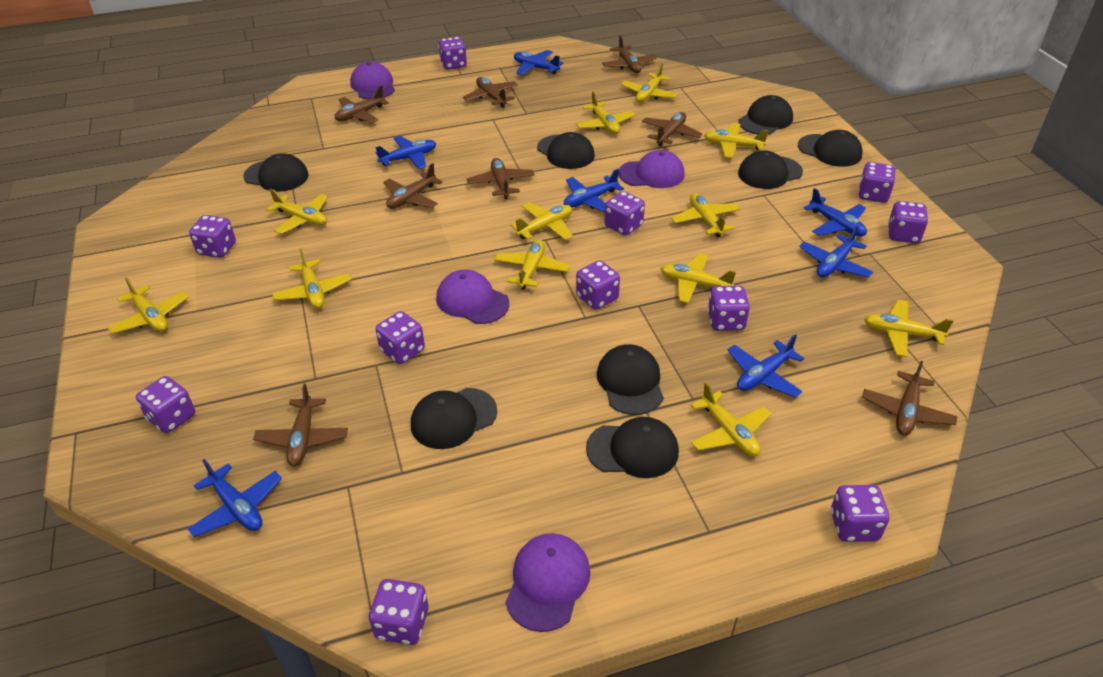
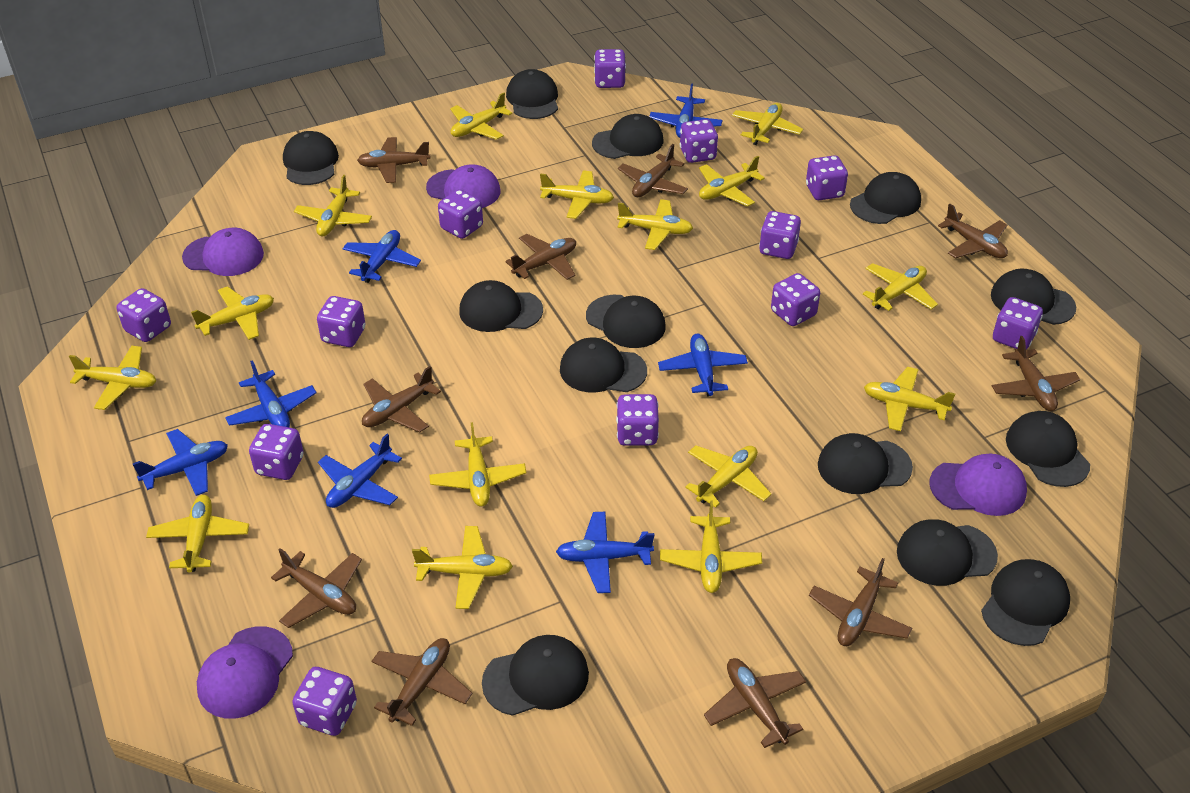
black cap: [243,153,309,192] [411,388,497,449] [537,132,595,169] [586,417,679,478] [597,344,664,415] [738,95,793,135] [738,151,803,189] [798,130,863,167] = 8 -> [283,131,339,185] [459,280,543,332] [482,635,589,716] [506,69,558,119] [560,338,647,393] [586,295,666,348] [592,114,663,159] [818,433,913,494] [850,172,921,224] [897,519,998,586] [981,559,1070,646] [991,269,1076,325] [1006,411,1090,487] = 13
brown plane: [253,384,348,466] [334,86,389,123] [383,163,443,209] [463,77,518,108] [467,158,535,199] [602,35,657,73] [642,112,703,146] [862,361,958,436] = 8 -> [271,548,362,628] [357,137,431,183] [362,366,441,433] [371,638,472,726] [505,234,576,280] [618,144,688,197] [704,658,806,748] [809,558,912,646] [938,204,1008,259] [992,336,1081,411] = 10
purple dice: [136,376,195,433] [189,215,236,258] [369,579,429,645] [376,311,425,364] [438,37,467,69] [576,260,620,310] [604,191,645,236] [707,286,750,331] [831,485,890,542] [858,162,895,203] [888,201,928,243] = 11 -> [116,288,171,342] [249,424,304,480] [292,667,357,736] [317,296,365,347] [438,189,483,239] [594,49,626,88] [616,394,659,446] [680,119,718,163] [759,211,801,259] [771,273,820,326] [806,155,848,200] [993,297,1043,350] = 12
yellow plane: [108,277,189,334] [266,189,328,234] [272,249,352,309] [494,240,570,290] [511,202,573,240] [576,91,635,134] [621,63,678,102] [660,253,736,303] [671,193,740,237] [691,382,772,456] [704,123,769,158] [864,300,953,357] = 12 -> [69,346,156,410] [146,495,249,573] [191,286,274,340] [294,175,372,236] [412,526,513,609] [429,422,526,506] [450,92,512,140] [540,170,614,219] [617,199,693,250] [660,500,762,593] [685,445,771,508] [699,156,765,207] [732,103,803,145] [863,263,938,311] [864,367,955,431] = 15

